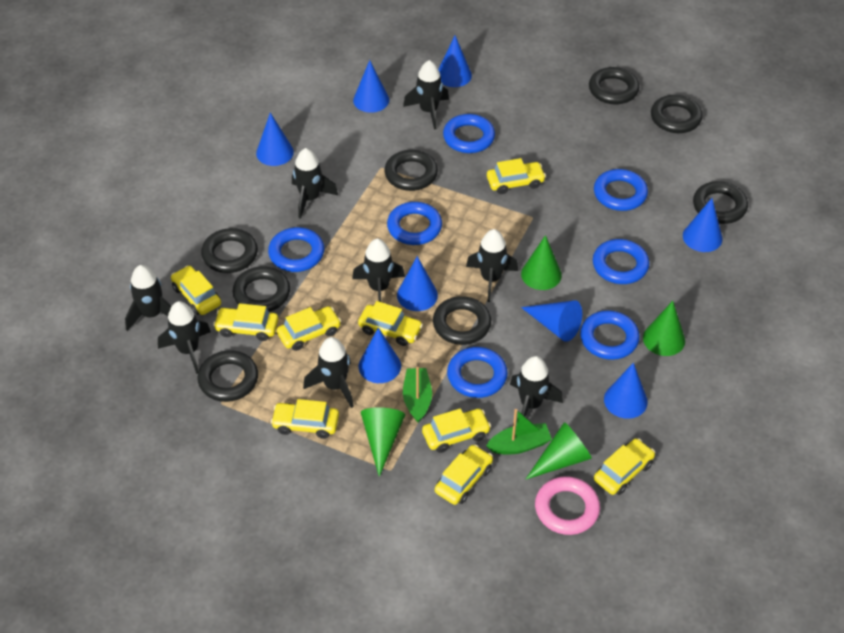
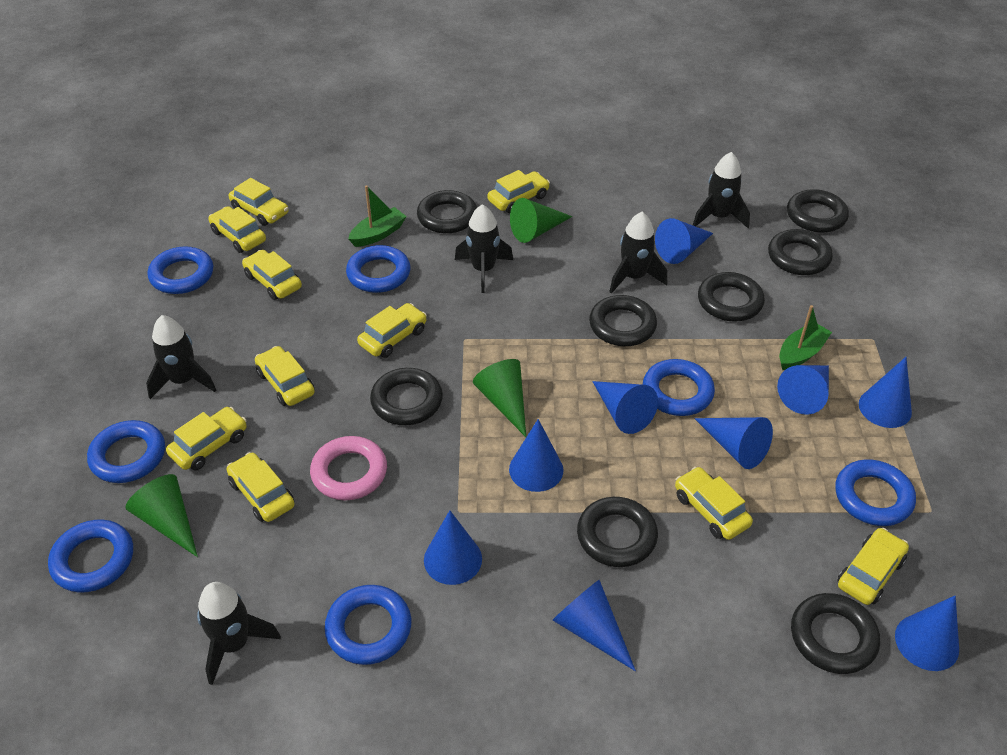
black rocket: [125,265,172,331] [158,301,211,374] [292,148,338,219] [303,337,354,408] [352,239,405,302] [403,60,449,129] [466,229,518,302] [510,356,563,417] = 8 -> [146,315,216,399] [197,582,281,685] [455,204,513,293] [609,212,667,294] [693,152,750,228] = 5
blue cone: [256,113,294,166] [353,60,389,113] [359,328,401,383] [397,256,438,311] [438,36,472,87] [521,300,582,342] [604,363,648,419] [683,198,723,252] = 8 -> [424,510,482,585] [509,419,564,492] [553,580,636,671] [592,381,658,434] [655,218,713,264] [695,417,773,469] [777,365,829,415] [859,357,912,428] [895,596,959,671] = 9
green cone: [361,407,405,477] [521,235,562,290] [525,422,592,480] [643,301,685,356] = 4 -> [125,474,198,557] [473,359,526,437] [510,198,572,243] = 3
yellow car: [171,265,221,315] [213,303,278,341] [271,399,339,439] [277,306,341,351] [358,301,423,346] [422,408,491,453] [435,444,493,505] [487,158,546,194] [594,438,655,495] = 9 -> [166,407,247,470] [209,206,266,253] [227,452,295,522] [229,178,289,226] [242,250,302,300] [255,346,315,406] [357,303,427,358] [488,170,550,213] [675,467,753,540] [837,528,909,605] = 10

